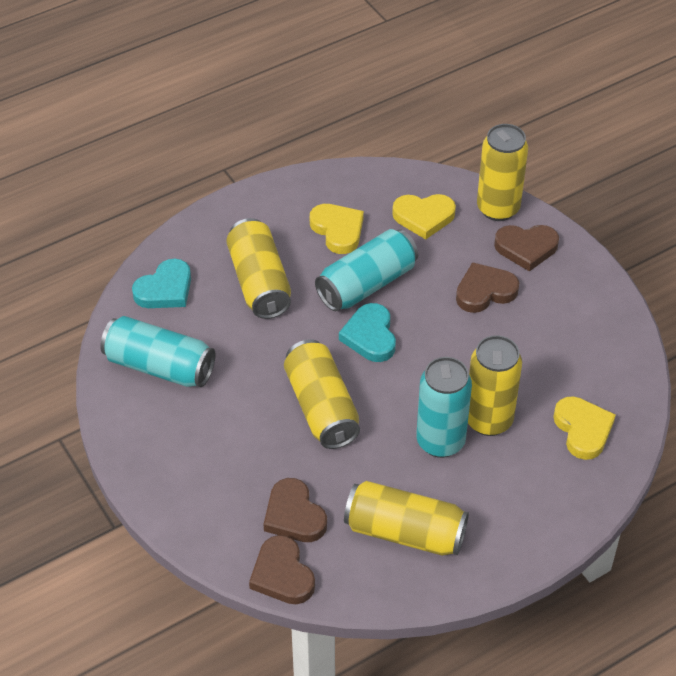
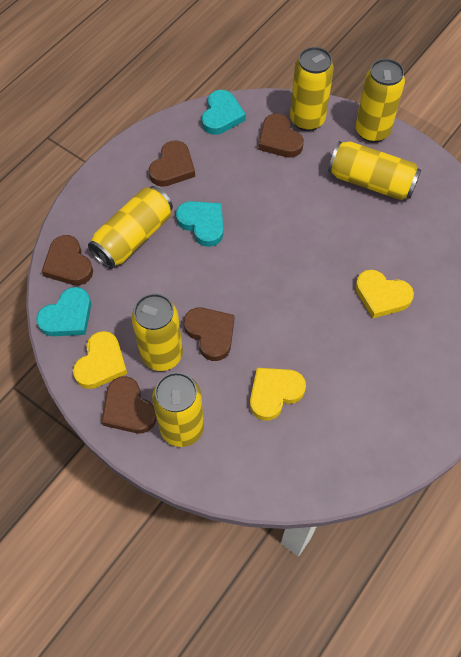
brown heart: [249,535,315,604] [263,478,327,542] [456,262,519,313] [494,225,559,271] = 4 -> [42,235,93,285] [101,376,157,433] [149,140,195,187] [184,308,234,361] [258,114,304,158] = 5
turquoise can: [100,316,216,387] [315,229,418,311] [416,357,472,458] = 3 -> none = 0
turquoise heart: [132,259,191,308] [339,303,396,362] = 2 -> [36,287,91,336] [176,201,223,247] [202,90,246,135] = 3
yellow can: [226,218,291,319] [284,339,360,449] [344,481,469,556] [468,335,522,436] [477,124,528,221] = 5 -> [88,186,173,269] [131,293,183,371] [152,372,204,447] [290,47,334,131] [328,141,421,200] [355,59,405,143] = 6

